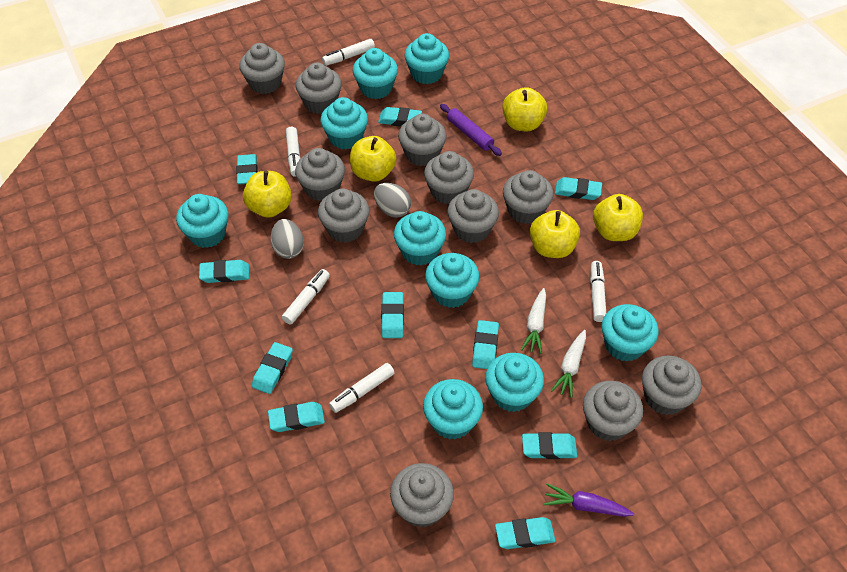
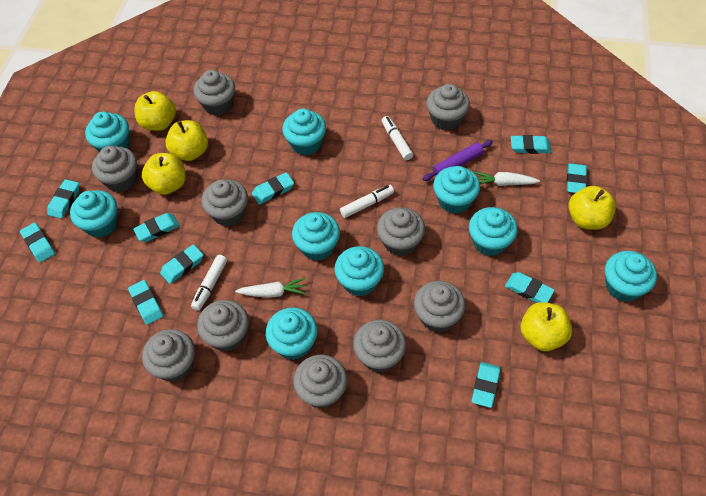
grey cupcake: [239,43,285,94] [295,148,345,201] [296,62,342,114] [318,189,369,243] [390,463,454,527] [398,114,447,166] [424,151,474,204] [448,189,499,243] [503,170,553,224] [583,381,643,441] [642,356,701,415] = 11 -> [92,146,137,192] [142,329,195,382] [193,70,235,116] [197,300,249,352] [202,179,248,227] [293,355,347,409] [353,320,406,372] [377,207,425,256] [414,281,465,332] [426,84,470,130] = 10
grey egg: [271,219,304,259] [374,183,411,218] = 2 -> none = 0
purple carrot: [543,483,634,517] = 1 -> none = 0
white marker: [282,269,330,325] [286,127,301,177] [322,39,375,66] [329,363,395,413] [590,261,606,322] = 5 -> [191,255,227,311] [340,185,394,218] [382,116,413,160] = 3

